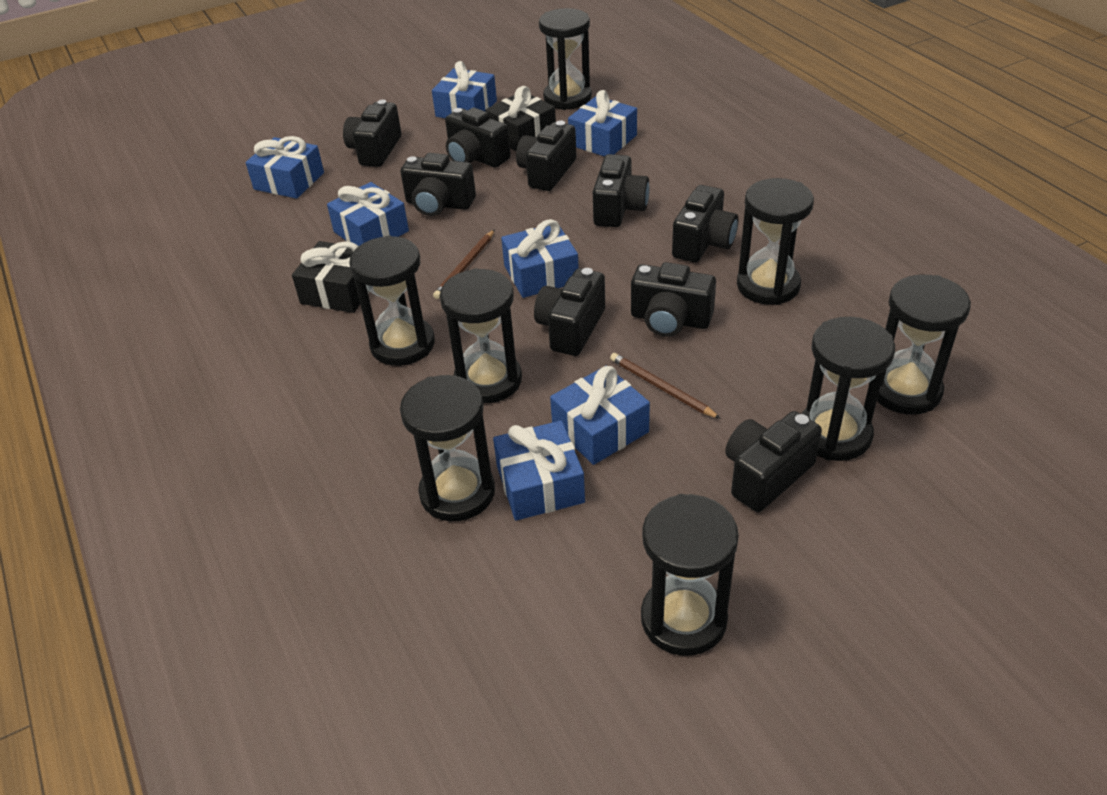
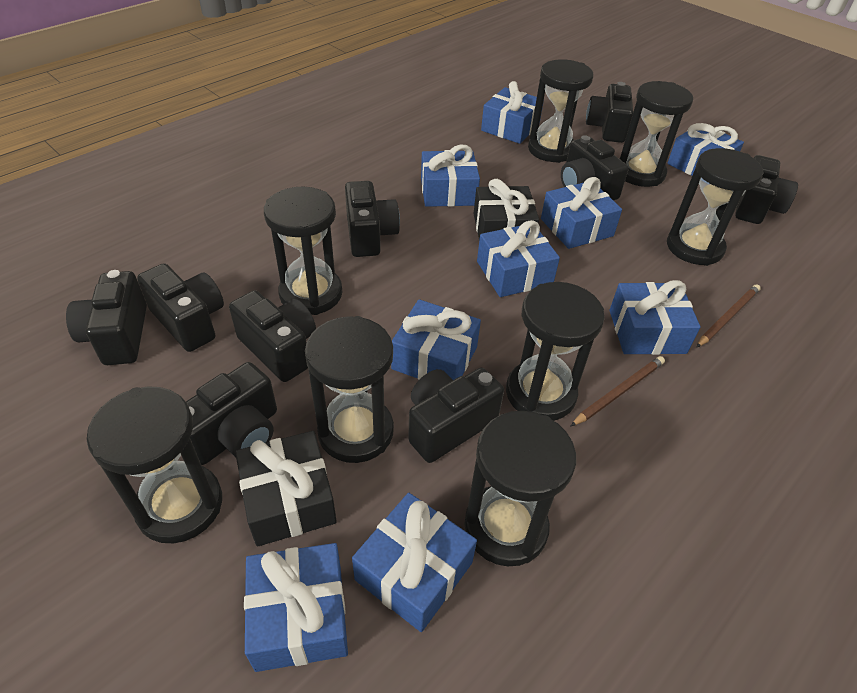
blue gift: [245,136,324,199] [327,182,409,246] [432,61,497,118] [493,421,585,520] [501,219,579,298] [550,366,650,465] [568,90,637,157] = 7 -> [244,543,348,672] [352,493,477,632] [391,299,481,380] [421,145,480,207] [477,220,560,297] [481,81,544,144] [541,177,622,249] [610,280,701,355] [667,123,744,176] = 9

